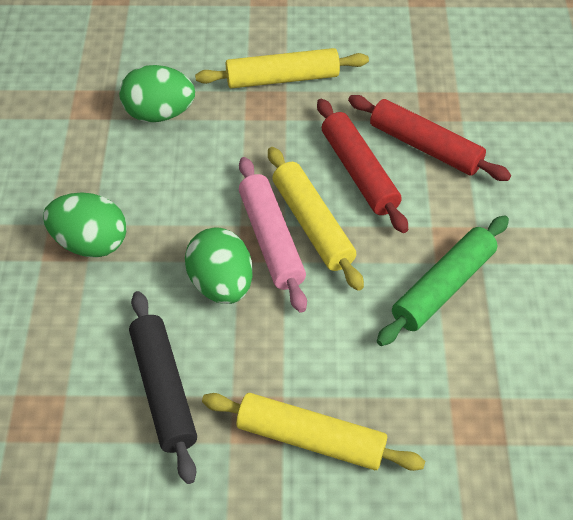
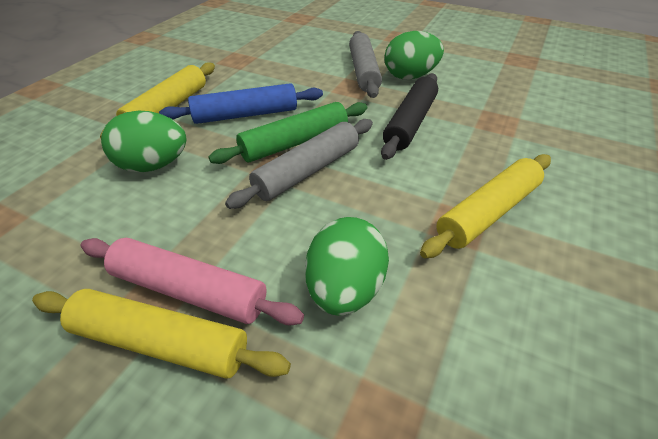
blue rolling pin: none = 0 -> [159,83,323,124] = 1
grey rolling pin: none = 0 -> [225,119,373,209] [349,31,382,98] = 2
red rolling pin: [317,99,408,233] [348,95,511,181] = 2 -> none = 0

